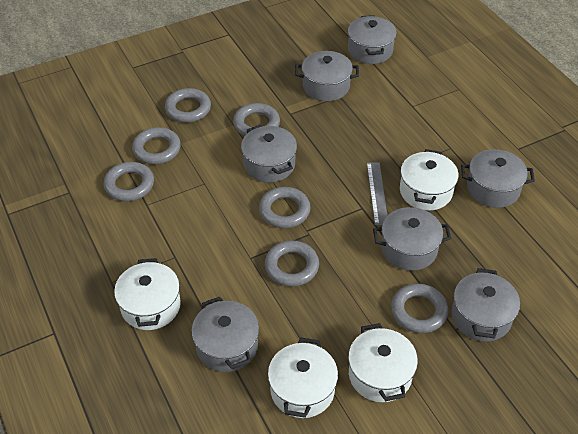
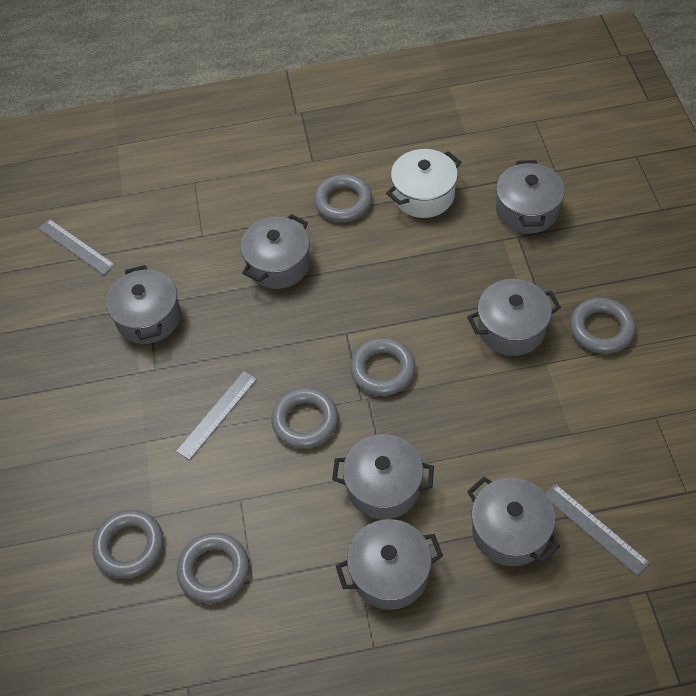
grey ring: [104,162,154,201] [132,127,181,164] [165,88,211,123] [233,103,280,136] [259,187,310,228] [265,240,319,287] [391,284,448,333] = 7 -> [92,510,163,579] [177,533,249,603] [271,388,338,449] [314,174,372,222] [350,338,416,396] [570,298,636,354] = 6
grey ruler: [367,162,387,225] = 1 -> [38,219,115,275] [176,371,257,460] [546,484,650,576] = 3
white pot: [114,258,181,330] [268,337,338,418] [348,323,418,402] [400,149,459,210] = 4 -> [386,149,461,218] = 1

